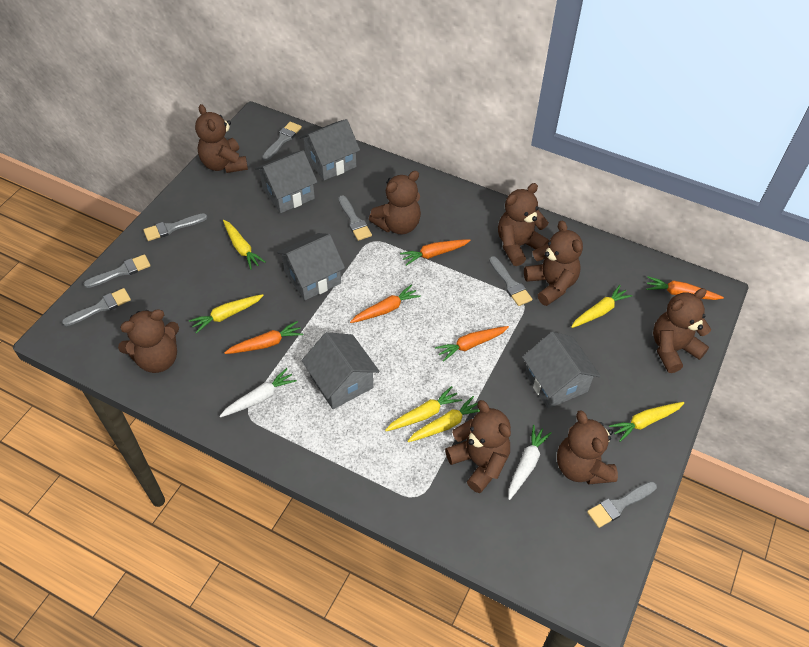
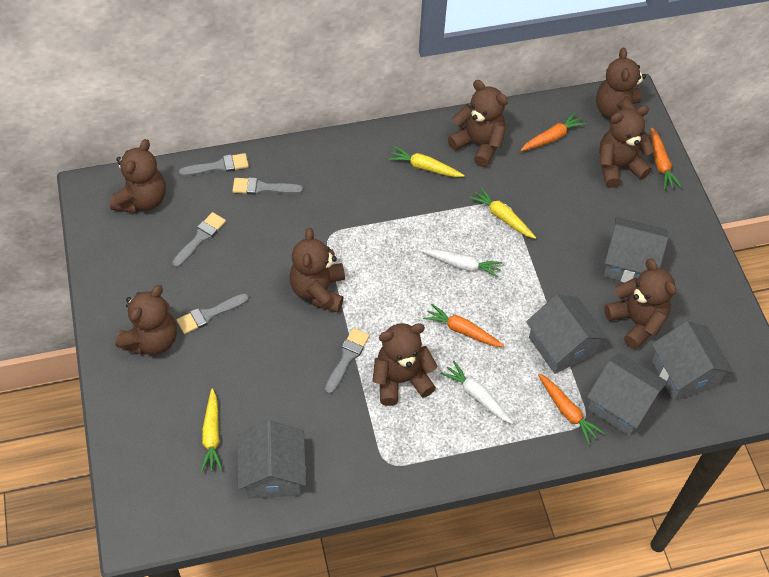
grey brush: [62,288,131,326] [83,254,150,288] [143,213,207,241] [262,122,302,161] [339,195,372,241] [489,256,532,306] [587,481,657,528] = 7 -> [172,212,226,267] [177,293,249,334] [179,153,249,176] [232,177,303,195] [325,328,370,394] = 5
orange carrot: [224,321,303,354] [350,284,421,323] [400,239,471,266] [435,326,509,362] [646,276,724,300] = 5 -> [423,304,505,347] [520,112,586,151] [538,374,604,444] [651,128,682,190] = 4
yellow carrot: [189,294,264,334] [223,220,265,270] [385,386,462,431] [407,396,480,442] [571,285,633,328] [609,402,684,442] = 6 -> [201,389,222,472] [388,146,465,177] [469,187,536,239] = 3

